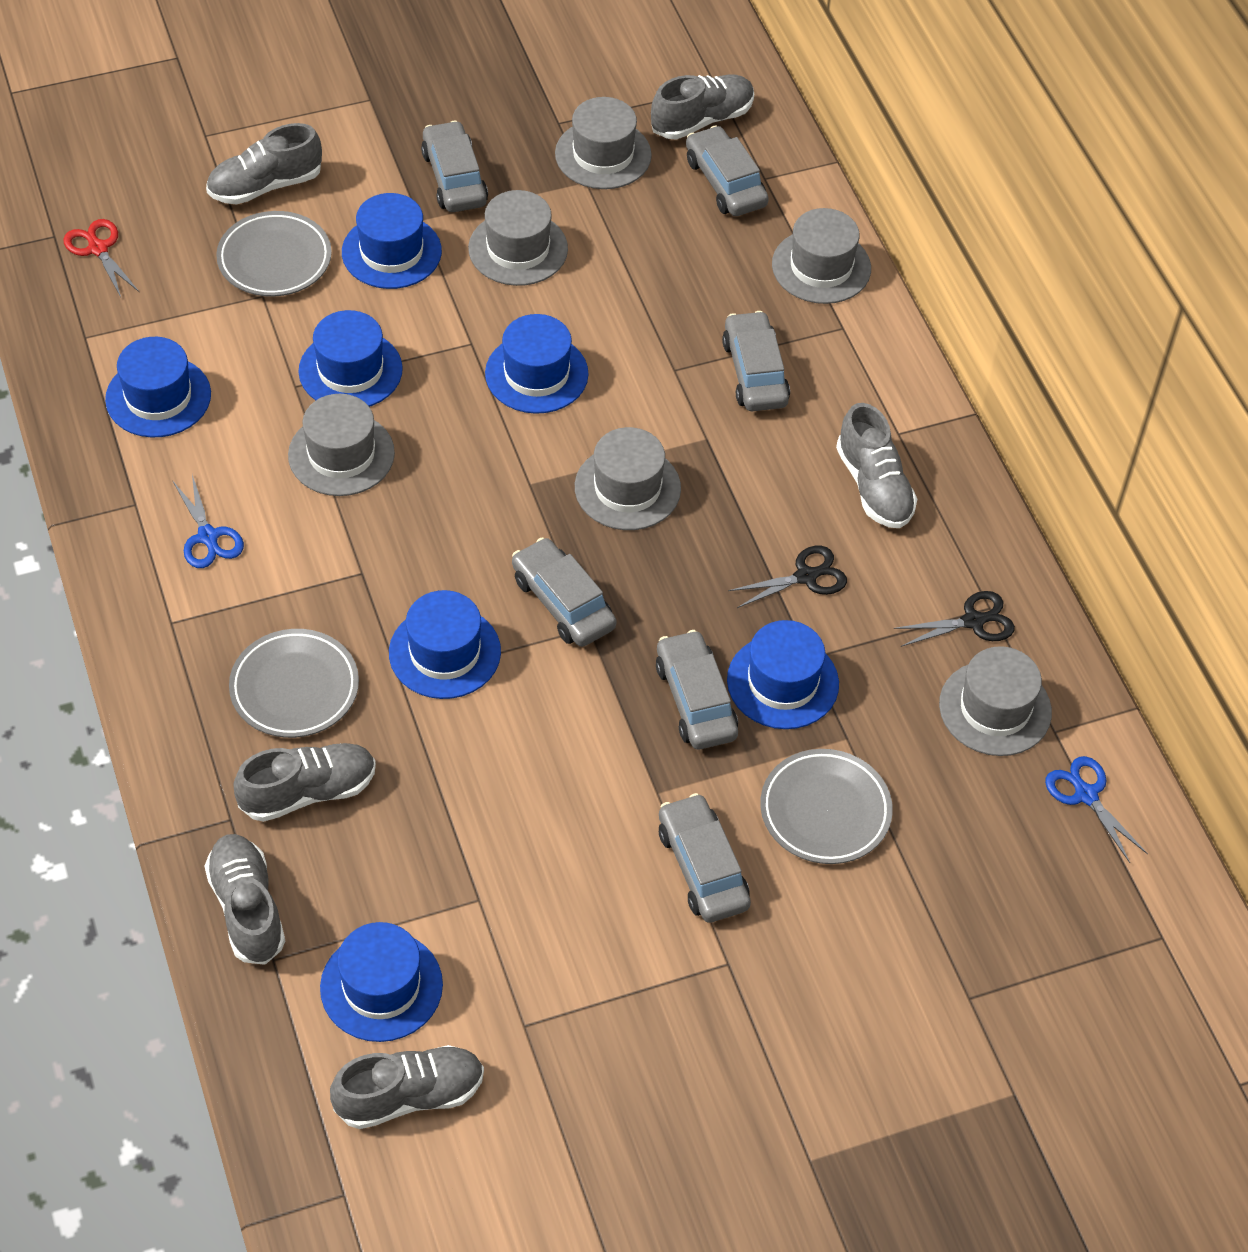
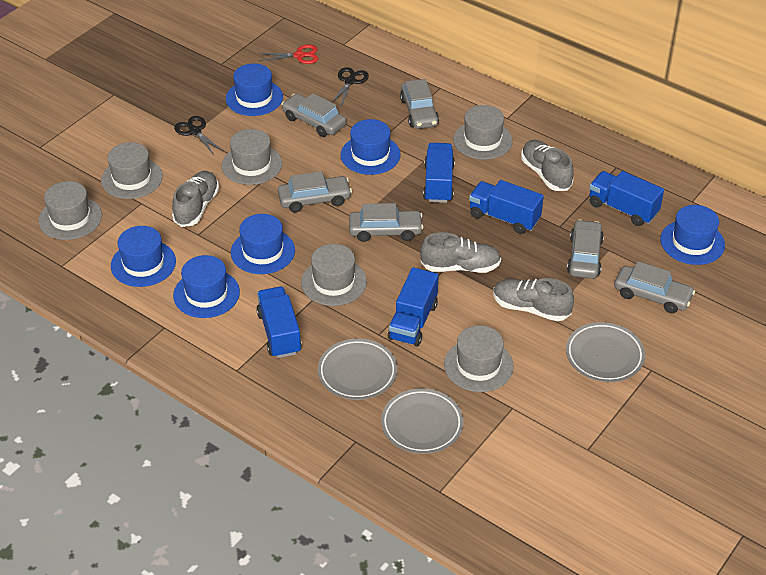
blue hat: [105,337,211,437] [299,310,403,407] [320,922,443,1042] [342,193,442,289] [389,590,501,699] [485,314,589,414] [727,620,839,729] = 7 -> [111,226,176,287] [173,255,240,318] [226,63,283,116] [231,214,295,274] [341,119,401,175] [660,205,725,265] = 6
blue scissors: [172,475,244,568] [1045,756,1148,863] = 2 -> none = 0
blue truck: none = 0 -> [256,286,302,358] [388,267,439,346] [423,143,455,203] [469,180,544,234] [589,171,664,226] = 5
grey shoe: [205,834,285,965] [206,123,322,205] [234,743,376,822] [330,1045,484,1129] [651,75,754,140] [836,403,917,528] = 6 -> [172,171,219,227] [420,232,501,273] [493,278,574,321] [521,140,574,191] = 4

